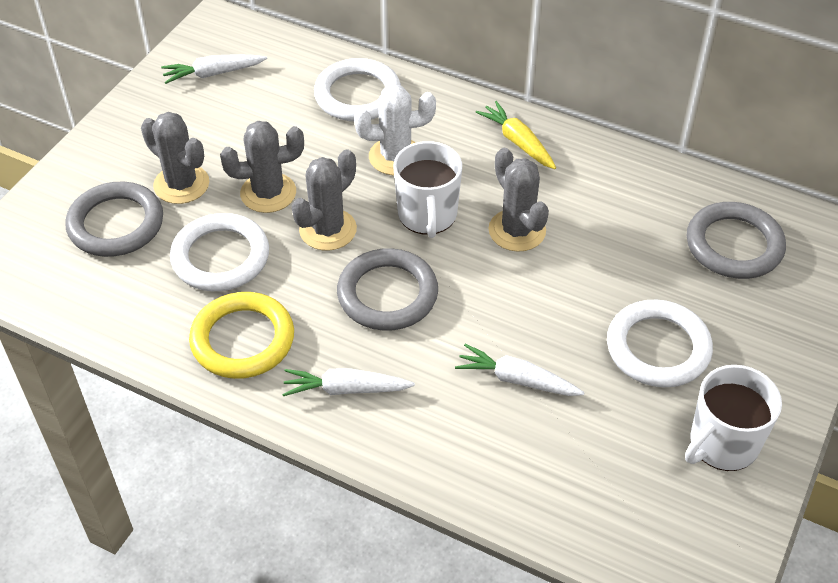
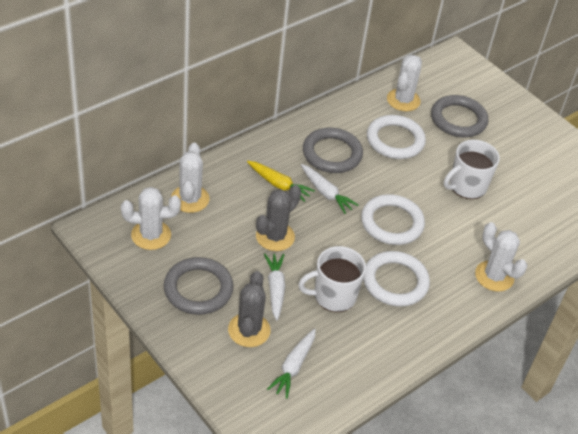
grey cactus: [141,112,209,204] [220,121,304,213] [291,149,357,251] [488,148,549,252] = 4 -> [228,271,270,347] [256,185,301,251] = 2
white cactus: [354,84,436,175] = 1 -> [121,187,181,250] [171,143,209,213] [387,55,422,111] [475,222,527,292] = 4
yellow ring: [189,292,294,379] = 1 -> none = 0

